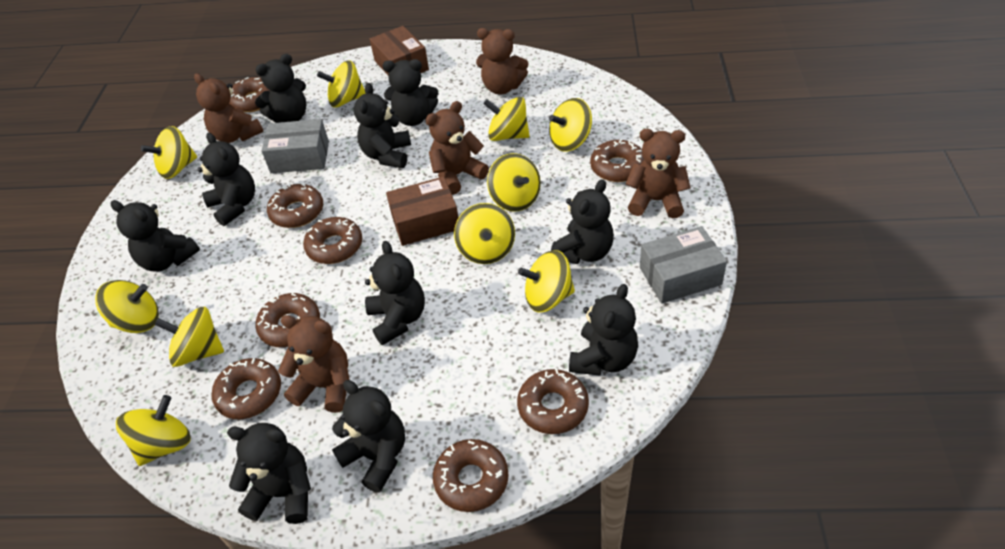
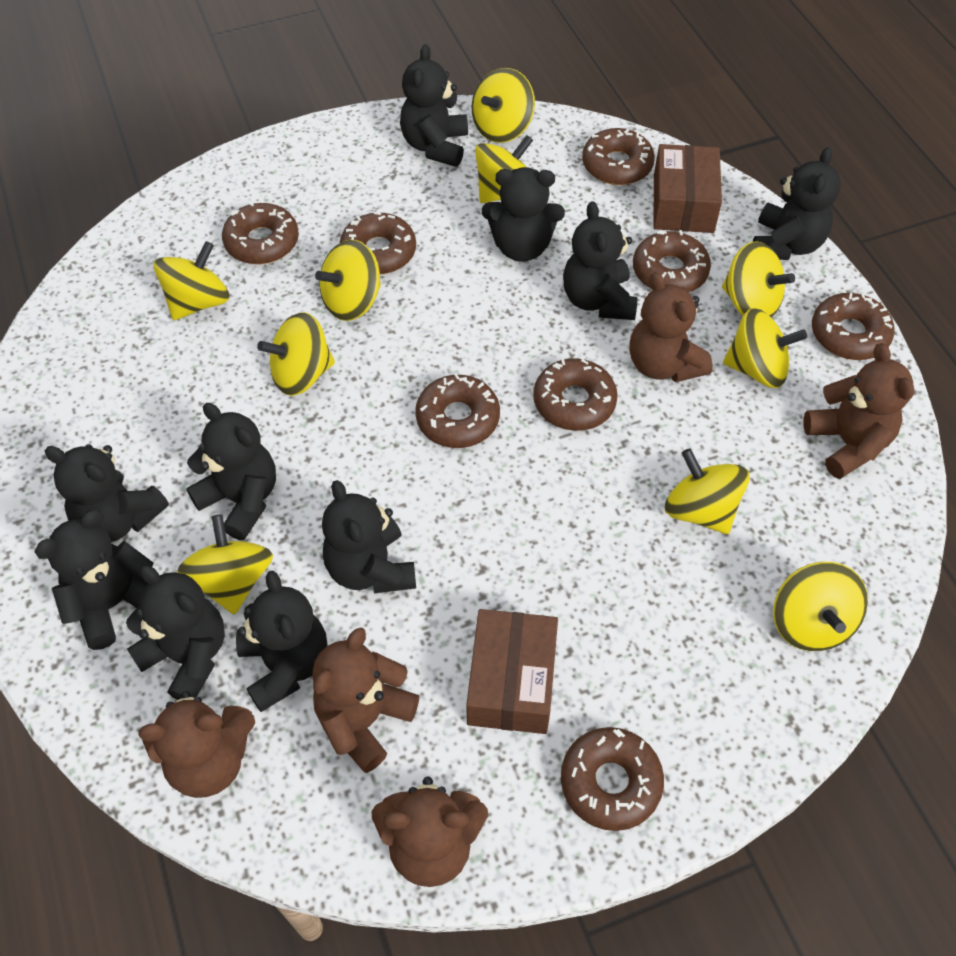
grey box: [261,119,329,173] [640,226,727,304] = 2 -> none = 0

